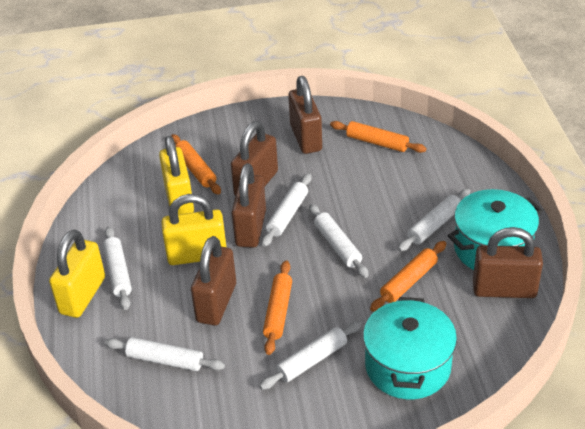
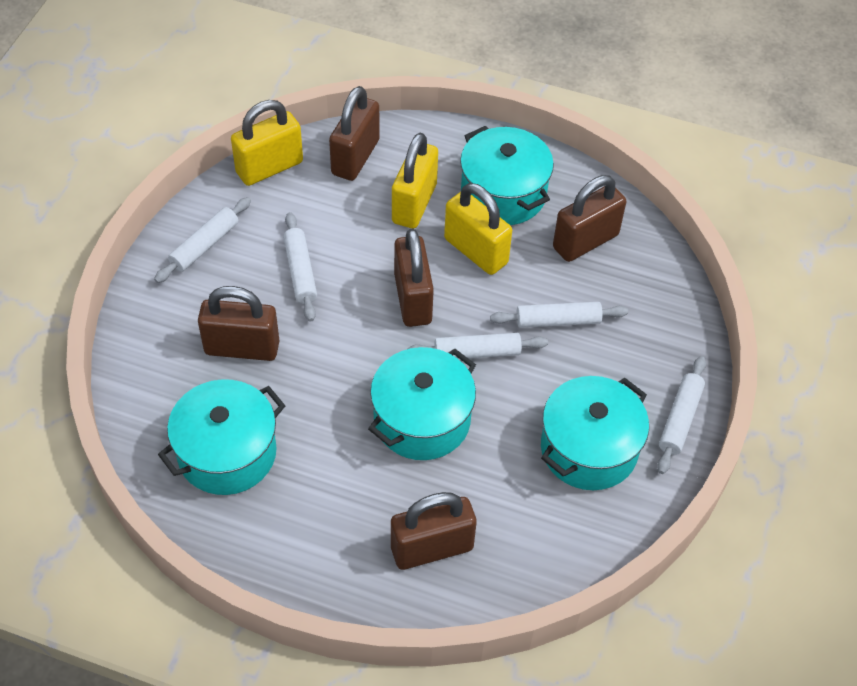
orange rolling pin: [171,134,221,195] [263,260,292,355] [330,121,426,153] [370,241,446,312] = 4 -> none = 0
turquoise pot: [363,297,457,399] [448,189,543,270] = 2 -> [158,379,285,495] [368,347,476,460] [460,126,554,225] [541,376,649,490] = 4
white rolling pin: [103,227,132,310] [105,337,225,371] [259,321,362,390] [262,173,312,247] [309,204,369,278] [398,189,470,252] = 6 -> [154,197,251,283] [283,212,317,322] [407,333,548,359] [490,302,628,328] [657,356,706,474] = 5

